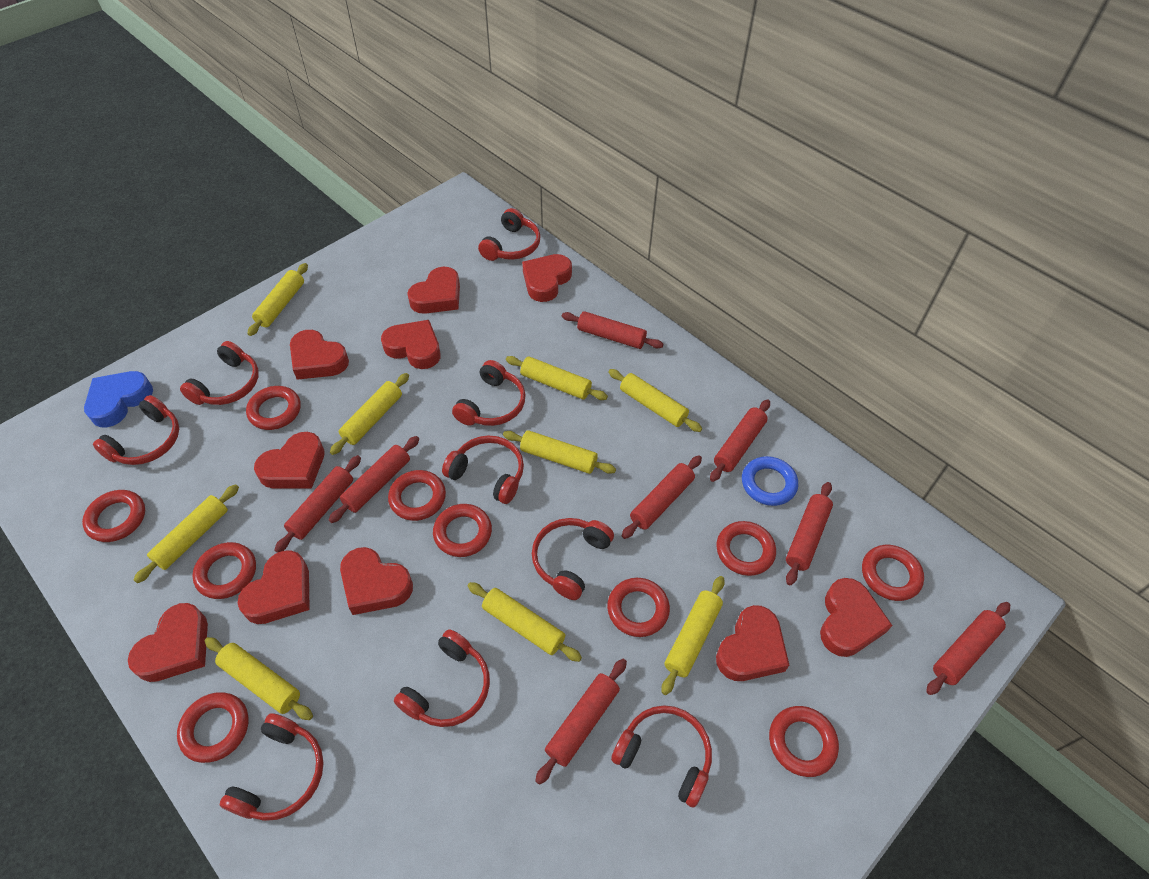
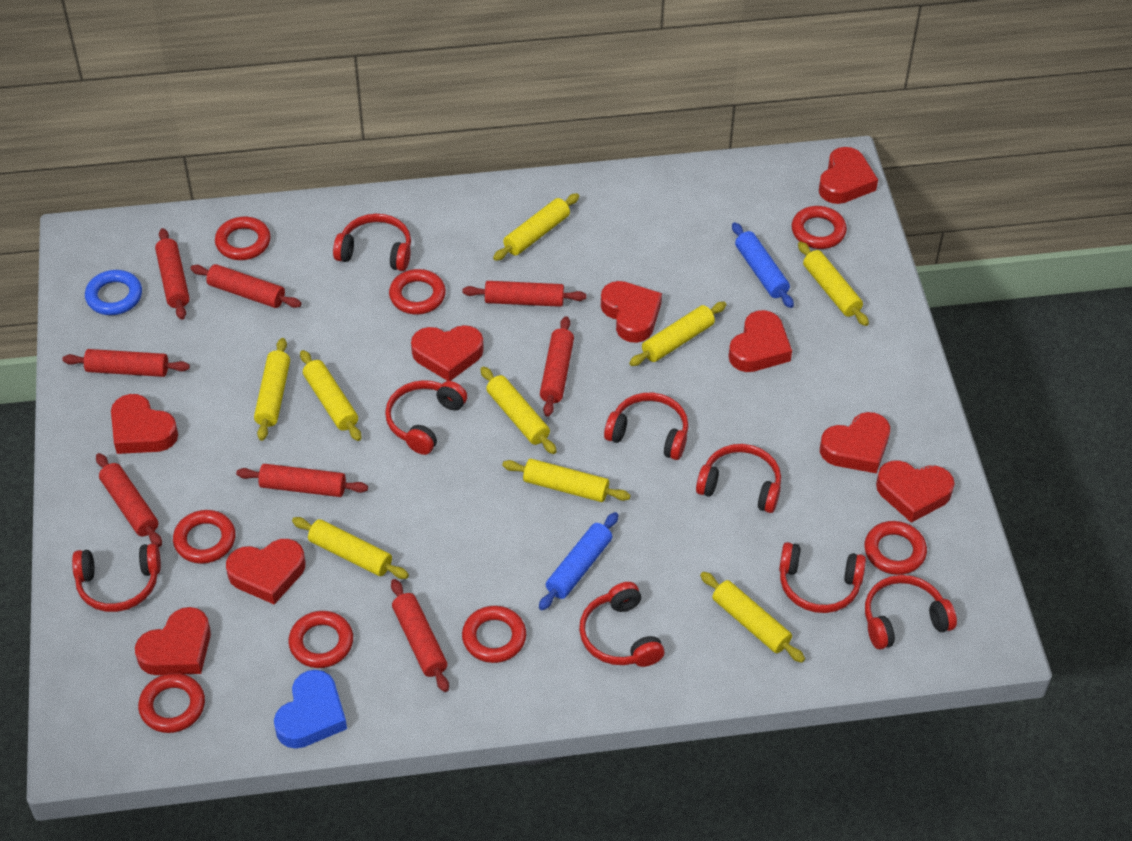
blue rolling pin: none = 0 -> [539,512,618,610] [732,222,794,308] = 2
red headphones: [93,395,179,465] [180,341,259,405] [220,713,324,821] [394,629,490,727] [442,436,524,504] [452,360,526,426] [478,208,541,261] [532,518,614,600] [611,705,712,808] = 9 -> [72,543,161,612] [333,214,411,271] [385,380,467,455] [579,582,665,667] [604,392,688,460] [696,444,781,513] [779,542,866,613] [865,575,957,650] = 8
red heart: [128,603,208,682] [238,550,310,624] [254,432,325,488] [290,330,349,380] [340,547,413,615] [381,320,441,369] [407,267,460,314] [522,254,572,302] [716,605,789,681] [820,578,893,657] = 10 -> [111,394,178,454] [135,607,211,675] [226,539,305,604] [411,325,484,381] [601,281,662,343] [729,310,792,372] [819,147,878,204] [820,412,890,473] [876,460,954,523] = 9
red ring: [82,490,145,542] [177,692,248,763] [193,542,256,599] [246,386,301,430] [388,470,446,521] [433,504,492,557] [607,578,670,637] [716,521,776,576] [769,706,839,777] [862,545,924,601] = 10 -> [138,673,205,733] [173,510,236,564] [215,217,271,260] [289,611,353,668] [389,269,446,314] [462,606,526,663] [792,206,847,249] [864,521,927,575] = 8

